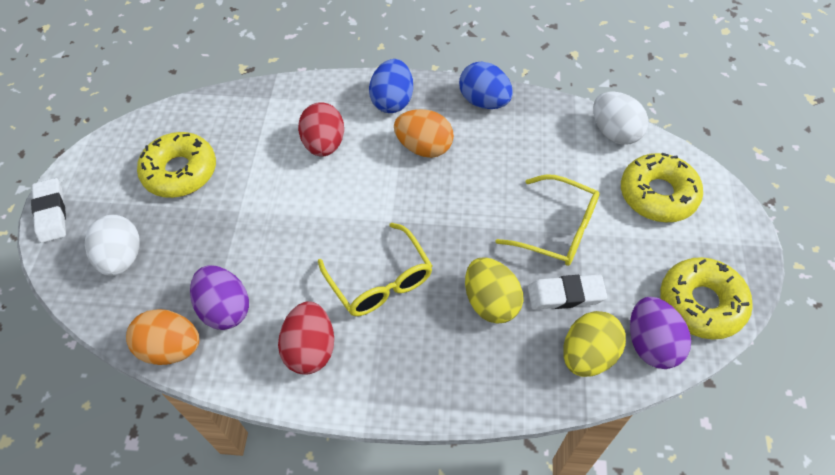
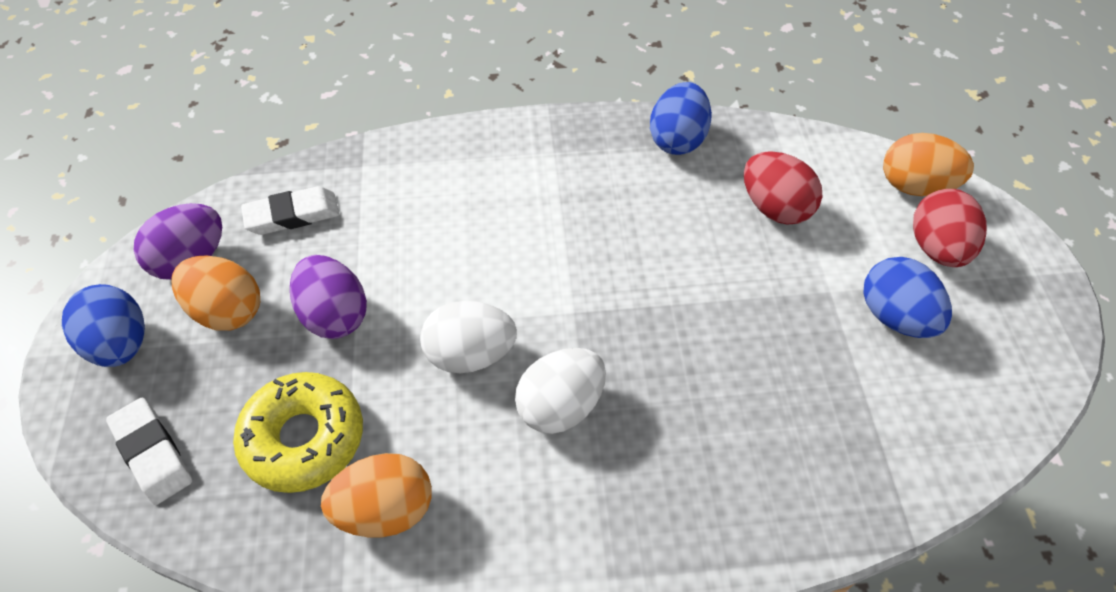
blue egg: [369,59,413,113] [459,61,513,109] = 2 -> [62,284,145,367] [650,82,712,155] [864,257,952,338] = 3
orange egg: [126,309,199,365] [394,109,454,158] = 2 -> [171,255,260,331] [321,453,432,537] [883,133,974,196] = 3
yellow donut: [137,132,216,198] [621,153,703,223] [660,257,753,340] = 3 -> [233,372,363,493] = 1
yellow egg: [465,257,524,324] [563,311,626,377] = 2 -> none = 0
yellow glasses: [318,223,432,316] [496,175,600,266] = 2 -> none = 0

